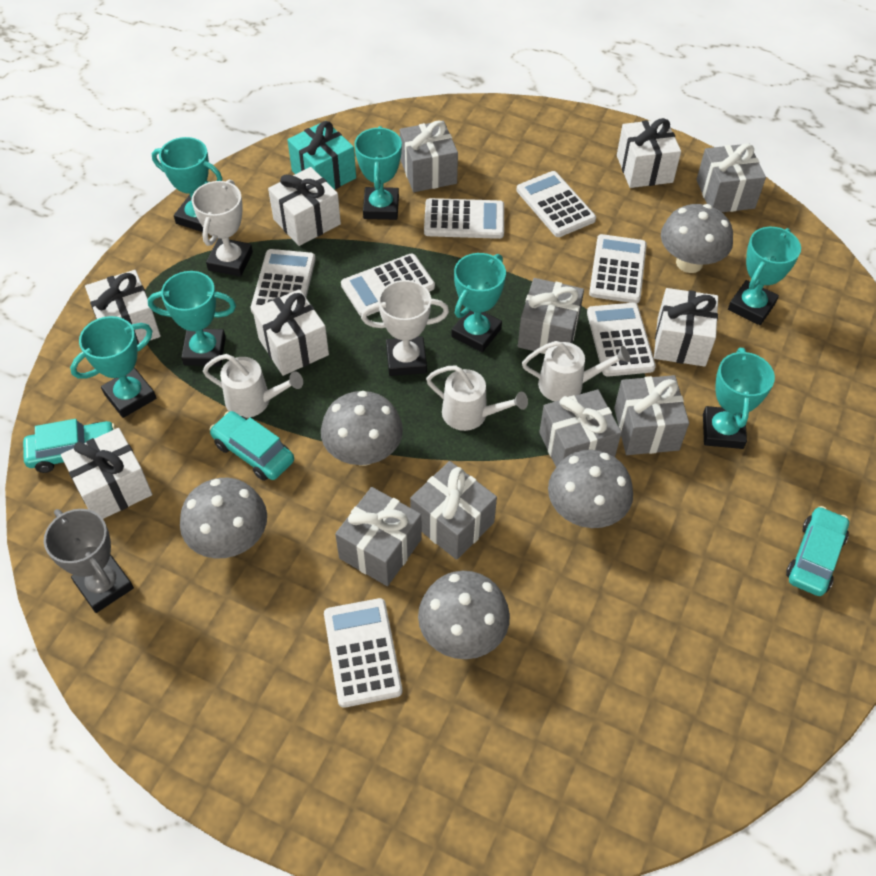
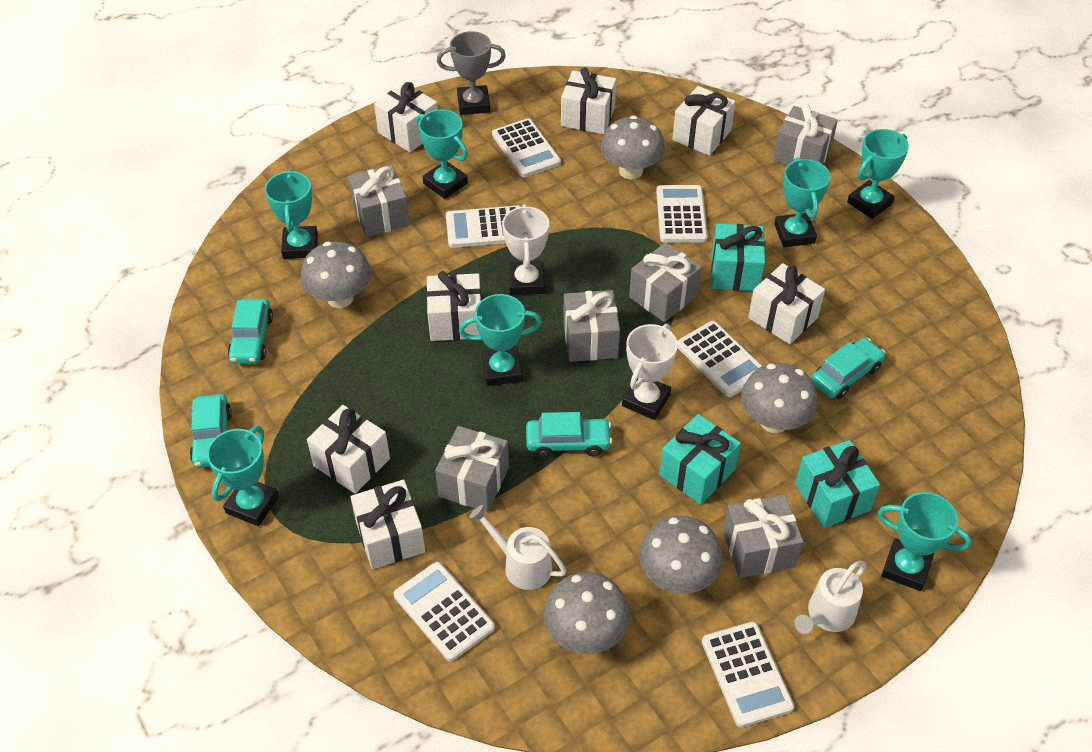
grey gift: [335,487,422,586] [400,120,458,192] [410,461,497,560] [518,278,584,354] [539,389,622,467] [614,375,689,455] [696,143,766,212] = 7 -> [349,165,410,237] [435,426,509,512] [563,290,620,362] [629,242,702,322] [723,495,803,578] [773,104,838,165] = 6
turquoise car: [23,419,115,473] [209,411,294,481] [786,506,849,596] = 3 -> [190,394,232,468] [228,299,273,364] [526,412,612,458] [811,338,886,399] = 4
turquoise gift: [287,121,356,190] = 1 -> [659,414,741,505] [711,223,765,291] [795,440,880,528] = 3
white calculator: [251,249,316,313] [324,598,402,708] [341,253,435,316] [424,198,504,239] [516,171,596,237] [587,303,656,377] [589,234,647,303] = 7 -> [394,562,495,661] [446,206,520,248] [492,118,561,177] [656,185,708,243] [677,321,762,397] [702,622,794,727] = 6
white gift: [61,428,152,519] [85,270,161,345] [253,289,329,376] [268,167,341,246] [617,118,681,188] [654,288,718,367] = 6 -> [307,405,390,494] [351,480,425,569] [374,82,438,152] [426,271,481,341] [561,67,616,134] [672,86,736,156] [748,263,825,344] = 7
white watering can: [203,354,303,418] [426,365,528,431] [522,341,630,402] = 3 -> [469,505,567,590] [795,561,866,634] = 2

